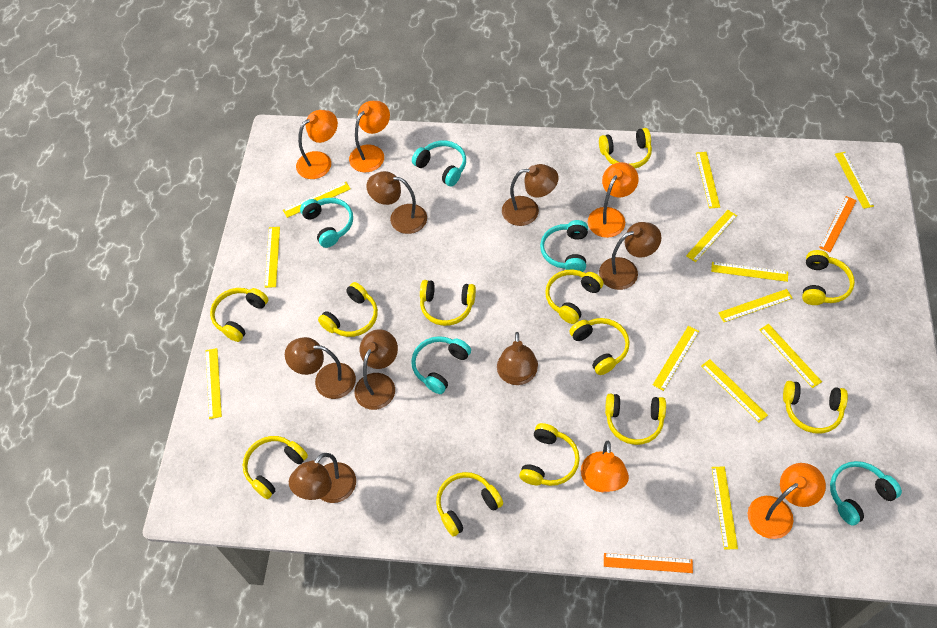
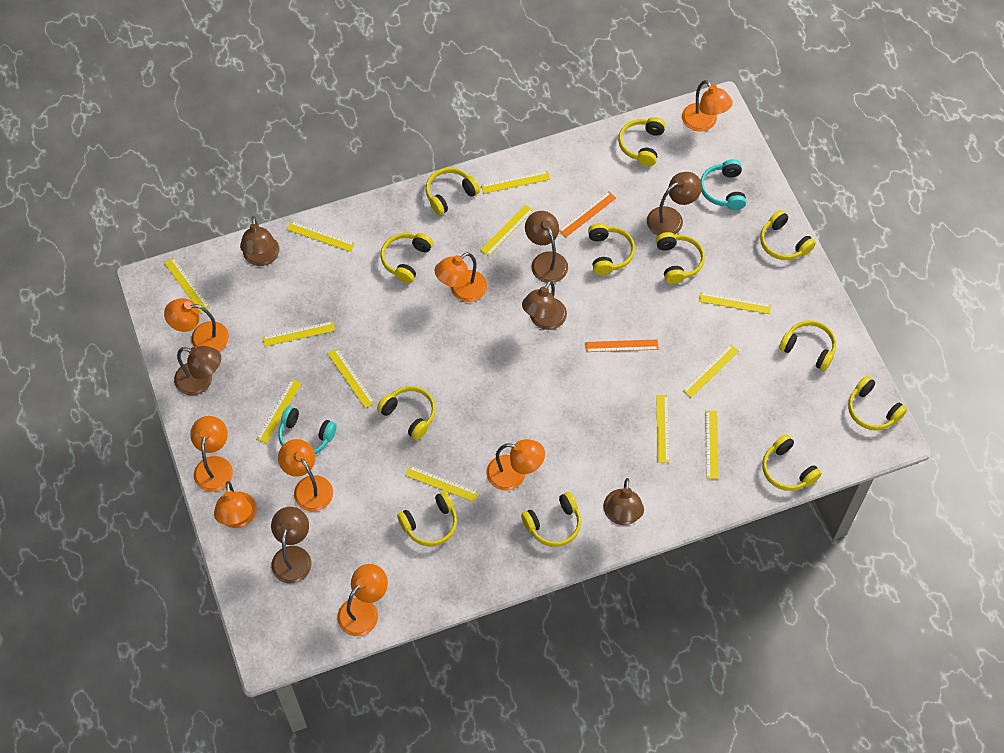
orange lamp: [296,110,338,179] [349,101,390,172] [581,441,629,492] [588,162,639,238] [748,463,826,539] = 5 -> [164,298,229,351] [190,416,233,492] [214,481,257,528] [278,439,333,512] [337,564,388,636] [434,252,487,302] [486,439,545,491] [682,80,733,132] = 8
turquoise headphones: [300,198,353,248] [411,336,471,394] [412,140,466,187] [540,220,588,272] [830,461,902,526] = 5 -> [278,406,337,454] [701,159,746,210] = 2

